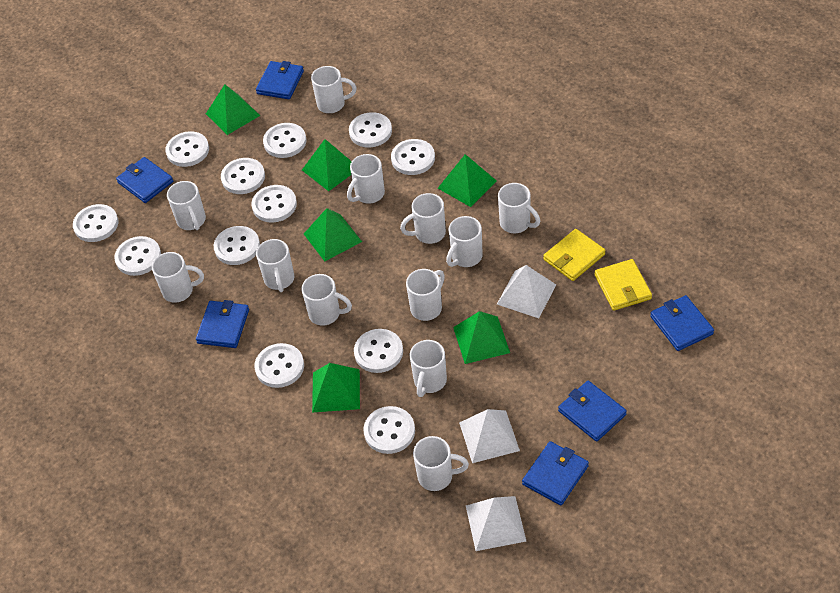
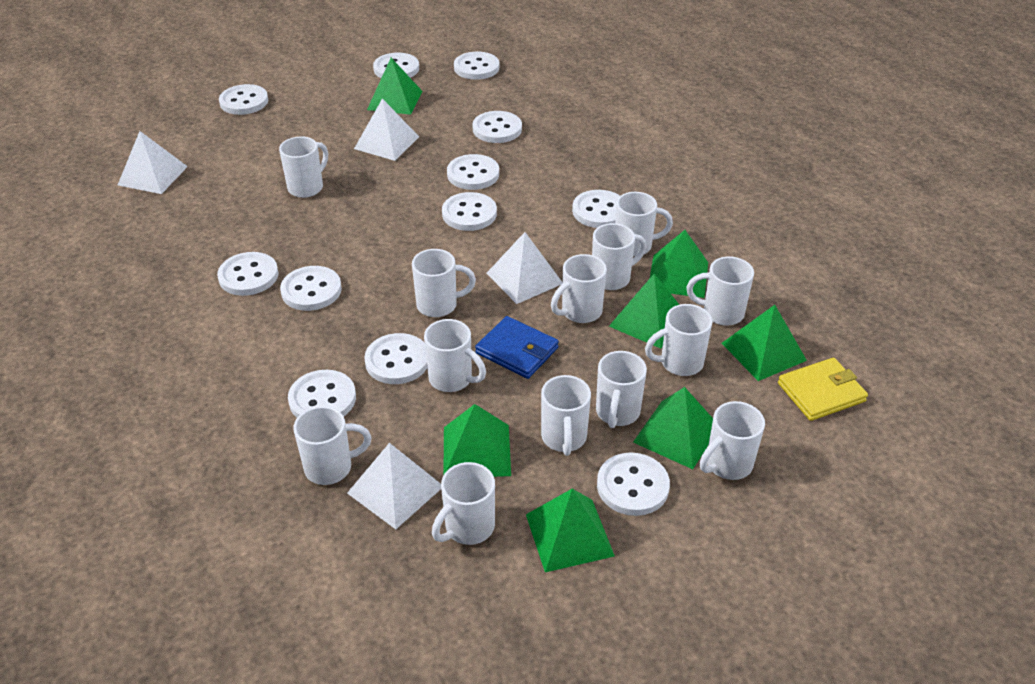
blue wallet: [116,157,173,203] [196,300,249,348] [256,61,304,99] [522,441,589,506] [558,381,627,442] [650,295,714,351] = 6 -> [475,316,559,379] = 1
green pyramid: [206,84,260,135] [302,139,352,191] [304,208,362,261] [312,363,360,413] [438,154,497,207] [453,311,510,364] = 6 -> [367,58,422,115] [443,404,511,477] [526,489,615,572] [609,274,679,348] [633,387,713,469] [650,230,708,298] [722,305,807,381] = 7
white mug: [152,252,204,303] [167,181,206,230] [256,239,294,292] [302,274,352,326] [311,66,356,113] [347,154,385,204] [400,193,446,244] [406,269,445,321] [410,340,447,397] [413,436,469,491] [446,216,483,267] [498,183,540,233] = 12 -> [279,136,328,198] [294,406,371,485] [412,249,476,317] [424,319,486,392] [432,462,495,545] [541,375,591,456] [551,254,607,323] [592,223,646,290] [596,351,647,428] [615,192,673,257] [645,304,712,376] [686,256,754,326] [700,401,765,480] = 13
white pyramid: [459,409,520,463] [466,496,526,551] [497,265,556,319] = 3 -> [118,131,188,194] [347,443,441,529] [354,99,419,161] [486,232,563,304] = 4
yellow wallet: [543,229,605,281] [595,259,652,311] = 2 -> [778,358,868,421] = 1

